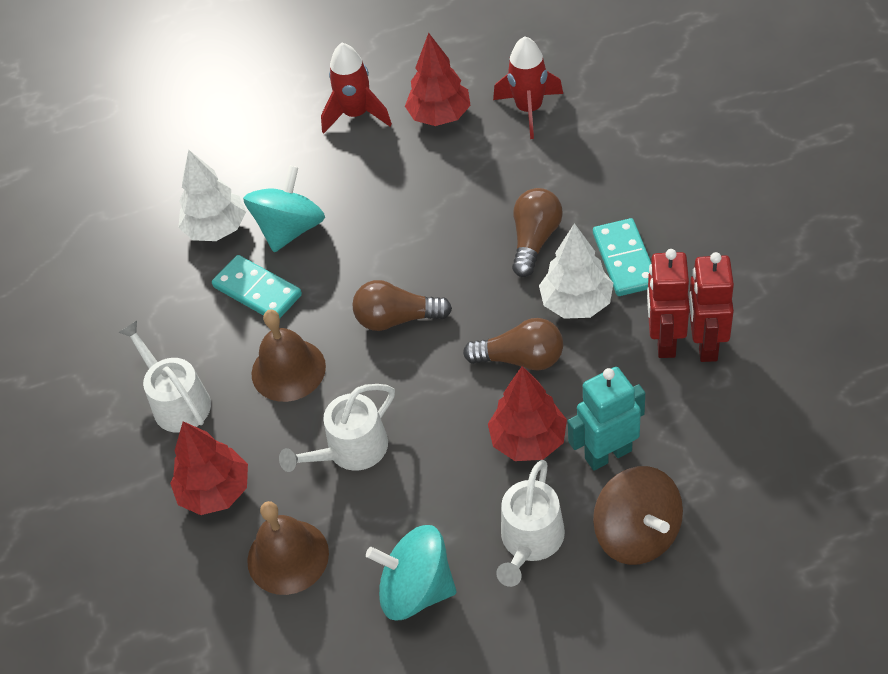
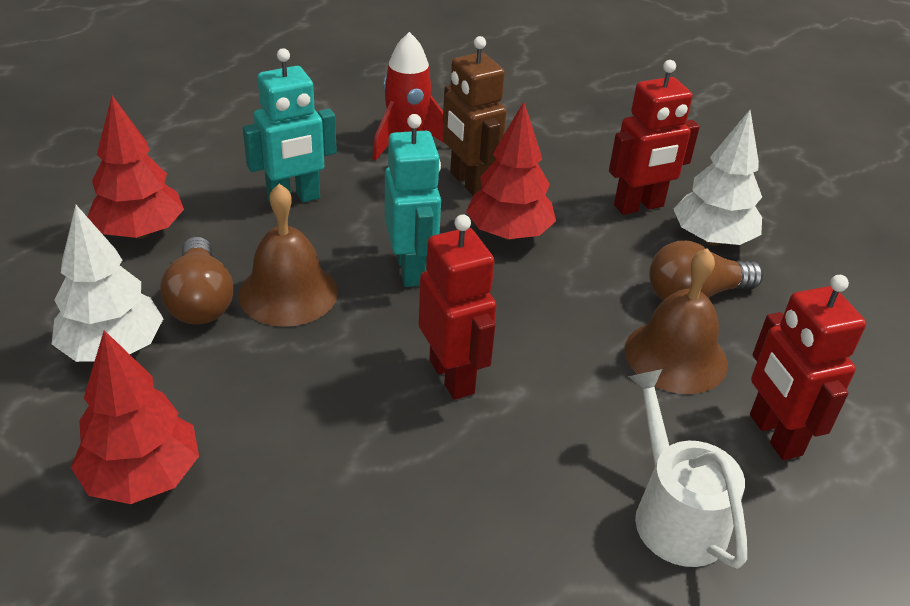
brown light bulb: [352,280,452,331] [463,318,563,371] [512,188,563,277] = 3 -> [160,237,233,324] [649,241,763,301] = 2
brown robot: none = 0 -> [443,36,507,196] = 1
brown spinning top: [593,466,683,565] = 1 -> none = 0
red robot: [647,249,689,358] [689,252,734,362] = 2 -> [419,215,497,400] [609,60,700,215] [750,275,866,460] = 3
red rocket: [321,43,392,133] [493,36,563,139] = 2 -> [373,32,444,161] = 1
turquoise domino: [212,255,302,318] [593,218,651,296] = 2 -> none = 0
turquoise robot: [568,367,645,471] = 1 -> [243,48,337,205] [385,114,441,287] = 2
turquoise spinning top: [243,165,325,252] [366,525,456,620] = 2 -> none = 0
white watering can: [118,321,211,433] [279,384,395,472] [496,460,565,587] = 3 -> [628,369,747,569] = 1

